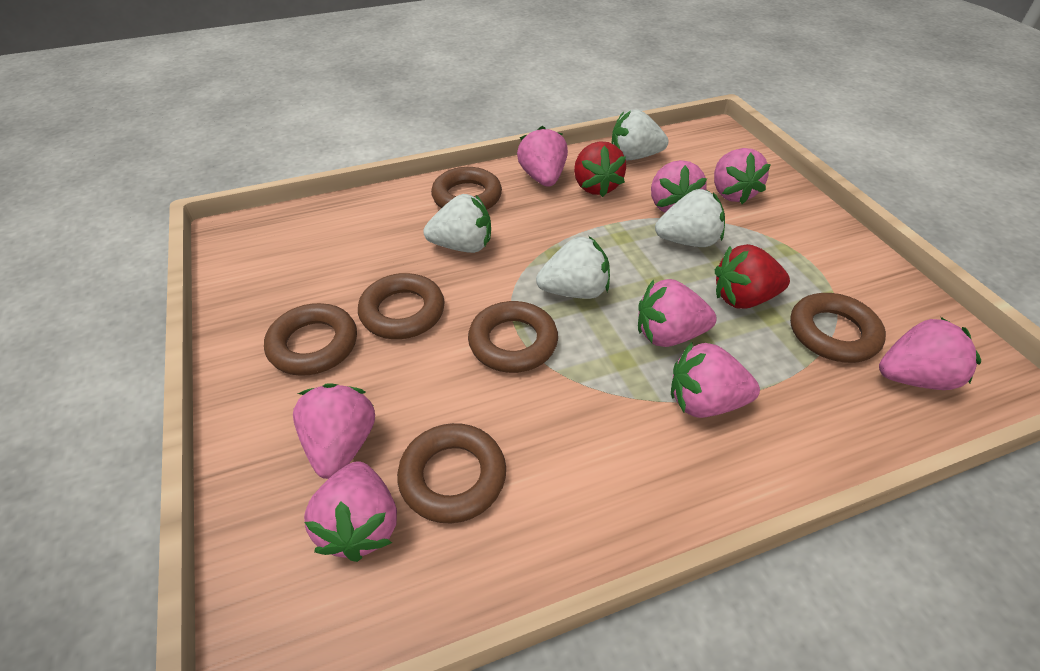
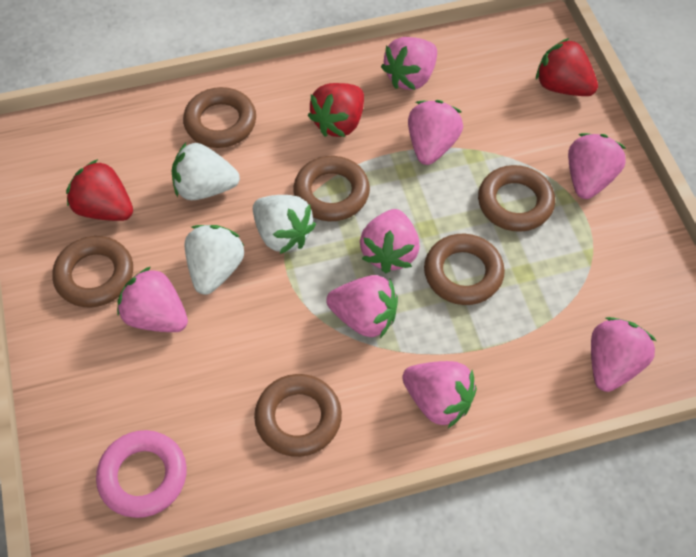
pink ring: none = 0 -> [96,430,187,518] = 1
red strawberry: [574,141,626,197] [715,244,790,309] = 2 -> [66,159,133,221] [308,83,364,137] [536,38,598,96] = 3
white strawberry: [424,194,491,253] [536,236,610,299] [612,109,669,160] [655,189,725,247] = 4 -> [172,143,240,200] [185,225,244,295] [253,195,316,254] = 3

